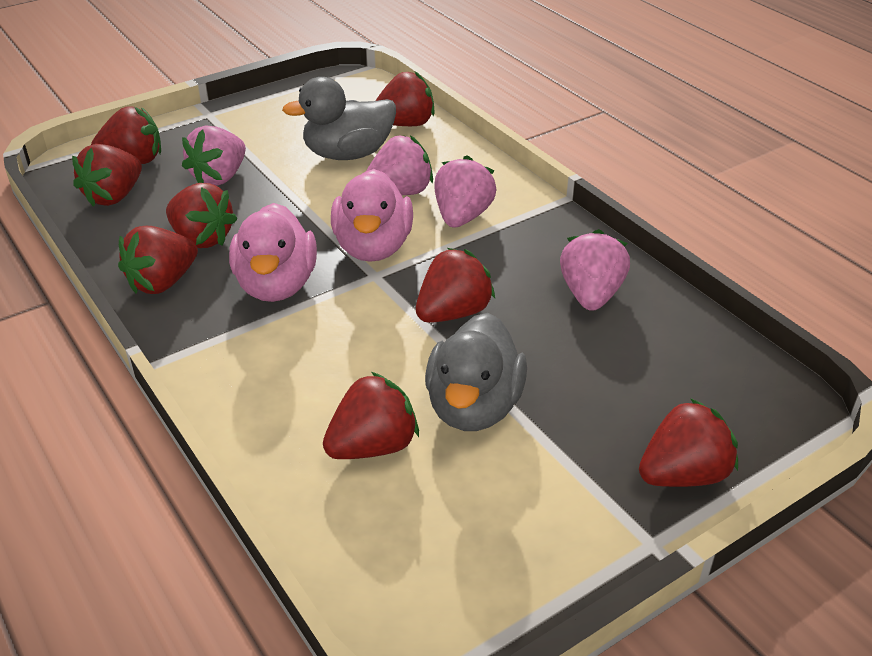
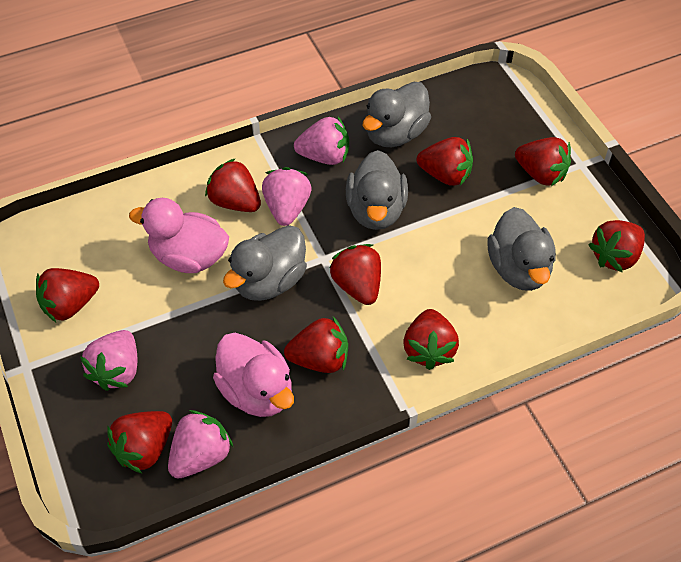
grey duck: [282,77,396,160] [425,313,527,431] = 2 -> [223,225,307,301] [346,150,408,230] [363,82,431,147] [488,207,556,291] = 4
red strawberry: [72,144,142,207] [91,106,161,164] [118,226,198,294] [166,183,237,248] [323,372,419,459] [375,71,435,126] [416,248,495,323] [639,398,738,487] = 8 -> [36,268,99,322] [107,411,172,473] [205,158,261,212] [284,317,348,373] [330,244,381,305] [403,309,459,370] [417,137,473,186] [515,137,571,186] [588,220,645,272] = 9

